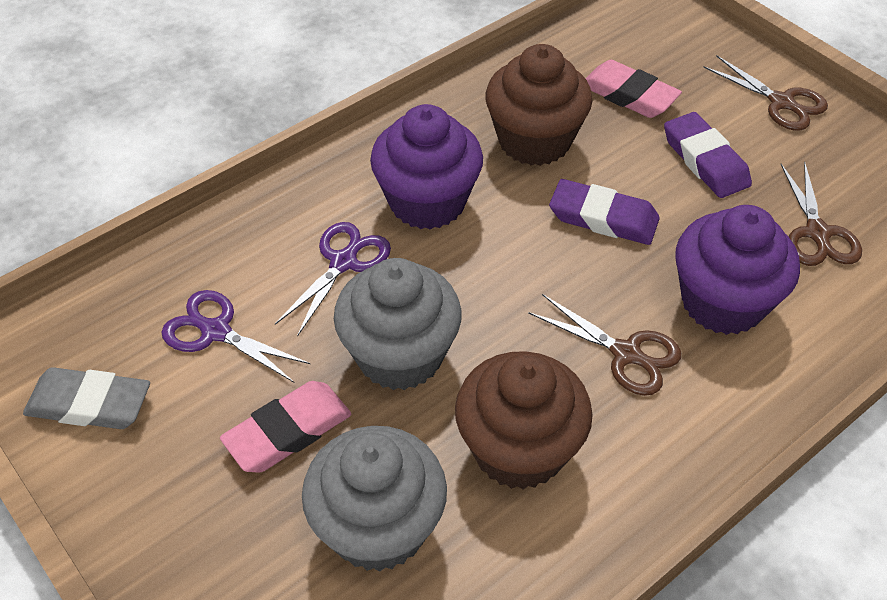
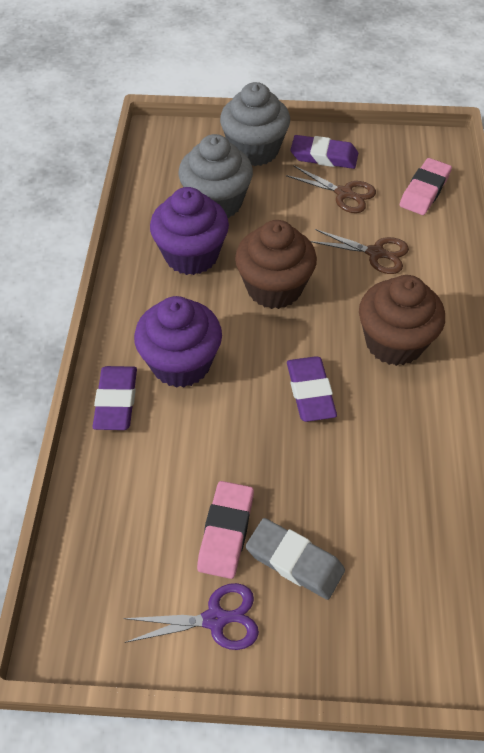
brown scissors: [528,294,681,396] [703,55,828,131] [781,161,862,266] = 3 -> [286,166,376,213] [311,229,409,274] = 2
purple eraser: [549,179,660,245] [664,112,752,198] = 2 -> [93,366,137,430] [287,356,337,422] [291,135,358,169] = 3
purple scissors: [161,290,311,383] [275,222,391,337] = 2 -> [123,583,259,650] = 1

